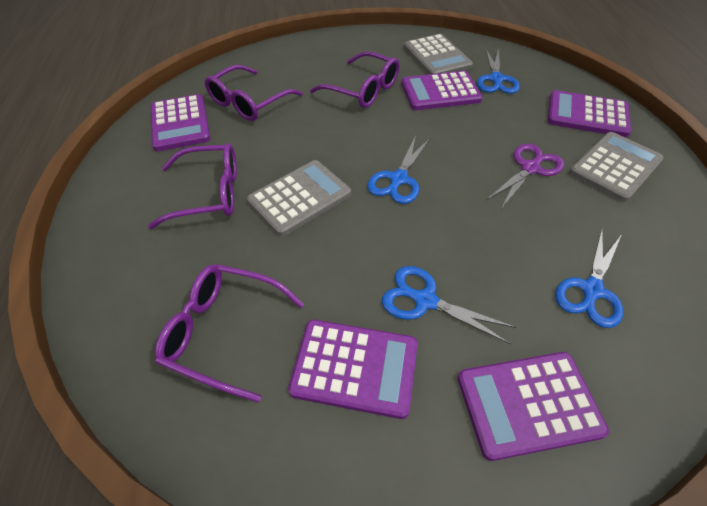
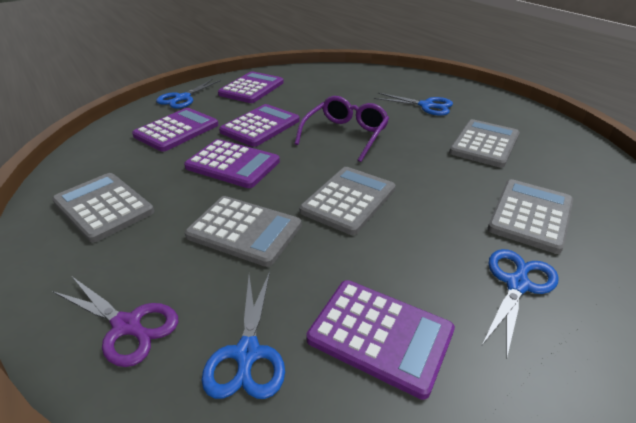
grey calculator: [247,160,351,236] [404,34,473,74] [569,132,664,202] = 3 -> [52,173,154,242] [185,196,301,267] [299,167,396,235] [449,119,520,168] [487,179,573,254] = 5
purple glasses: [148,143,237,229] [155,264,304,402] [205,65,303,121] [310,51,400,108] = 4 -> [295,96,389,162] = 1

